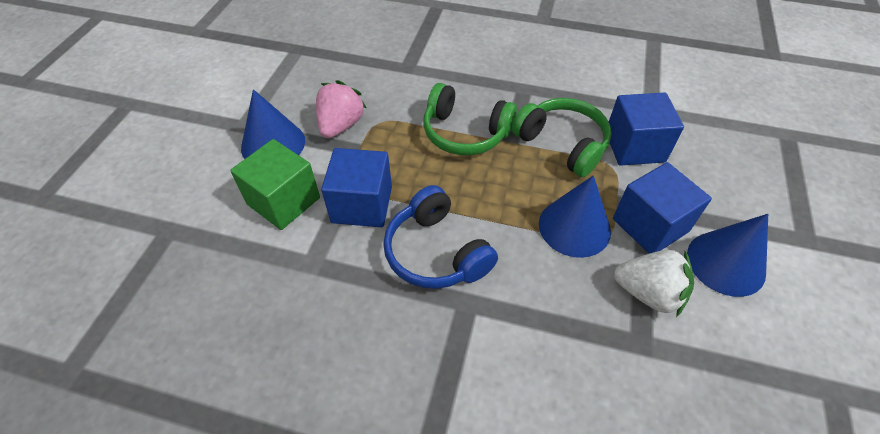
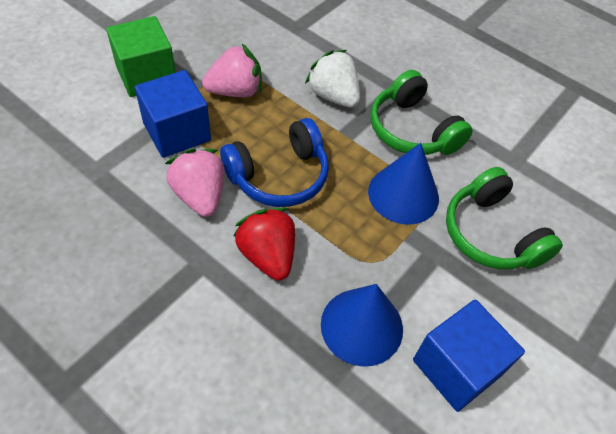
blue cone: [241,89,305,159] [539,175,611,258] [687,214,768,297] = 3 -> [321,284,403,367] [368,143,439,225] = 2
blue cube: [321,148,392,227] [609,92,684,166] [613,162,712,253] = 3 -> [135,70,211,158] [413,299,525,412] = 2
pink strawberry: [316,80,367,138] = 1 -> [165,149,225,217] [202,44,262,97] = 2
red strawberry: none = 0 -> [233,207,295,280] = 1

